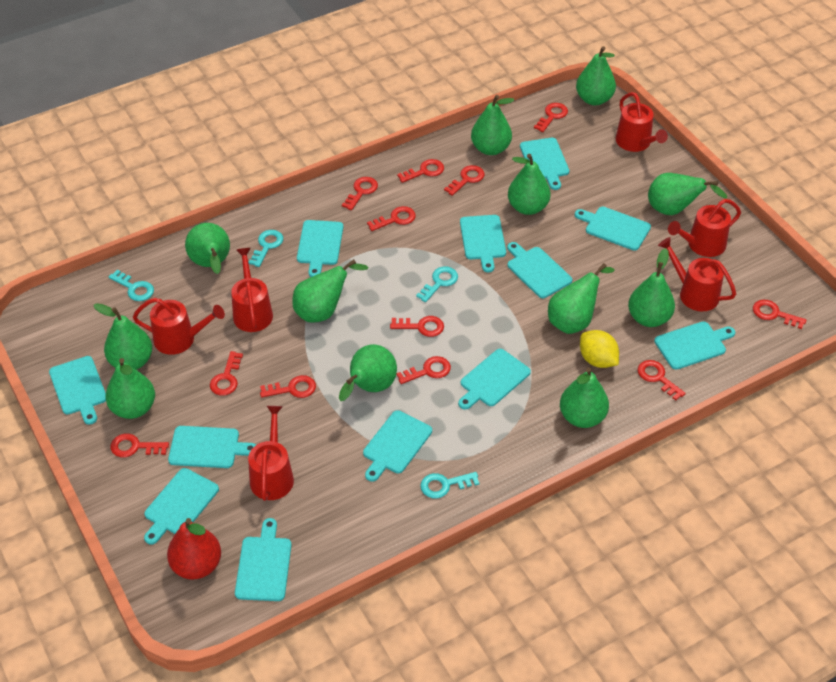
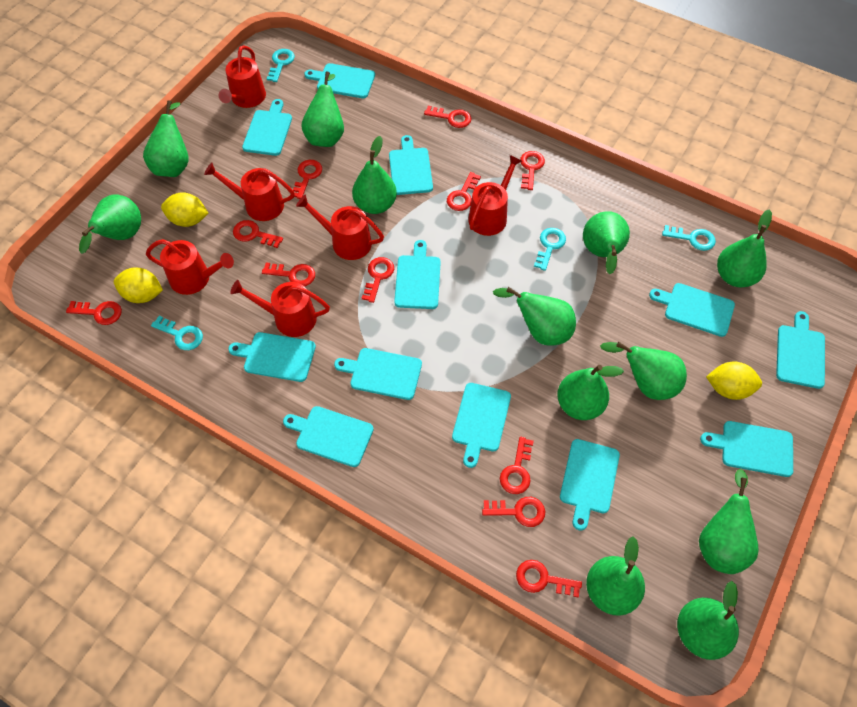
red key: [110,433,169,457] [210,351,243,396] [260,375,316,398] [342,177,378,210] [367,206,416,231] [390,316,444,337] [396,356,451,384] [397,159,444,183] [444,165,485,196] [534,103,568,132] [637,360,686,401] [753,300,807,329] = 12 -> [66,301,122,325] [233,220,283,248] [262,262,315,286] [290,160,322,199] [362,257,394,303] [424,106,471,128] [447,172,481,211] [482,497,545,527] [500,436,534,494] [516,560,582,597] [520,151,545,190] = 11
red pear: [167,518,221,580] = 1 -> none = 0
yellow lemon: [580,330,619,368] = 1 -> [114,268,163,303] [161,192,208,227] [706,361,762,400] = 3

